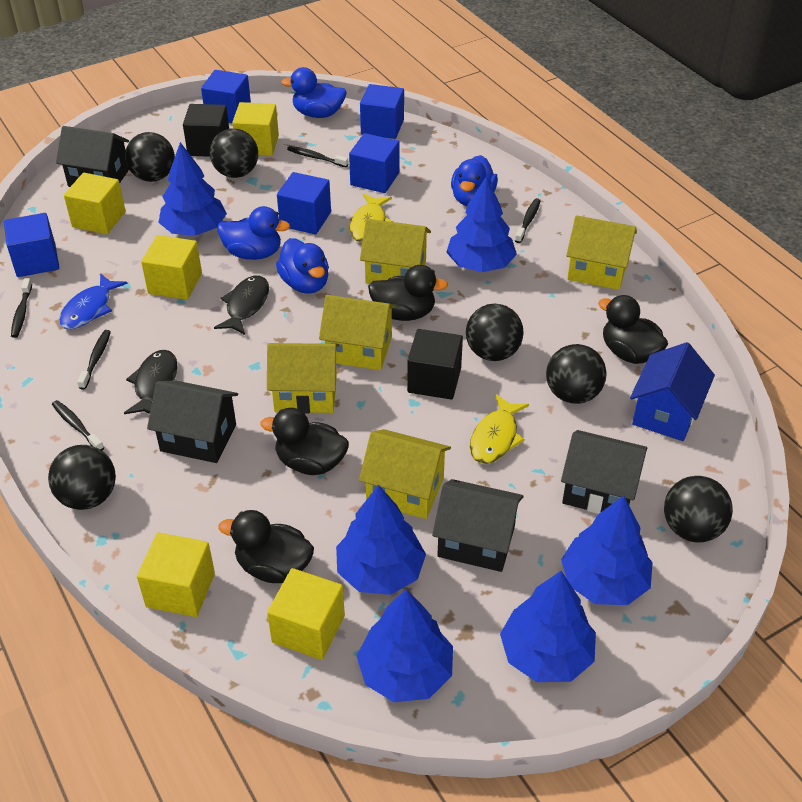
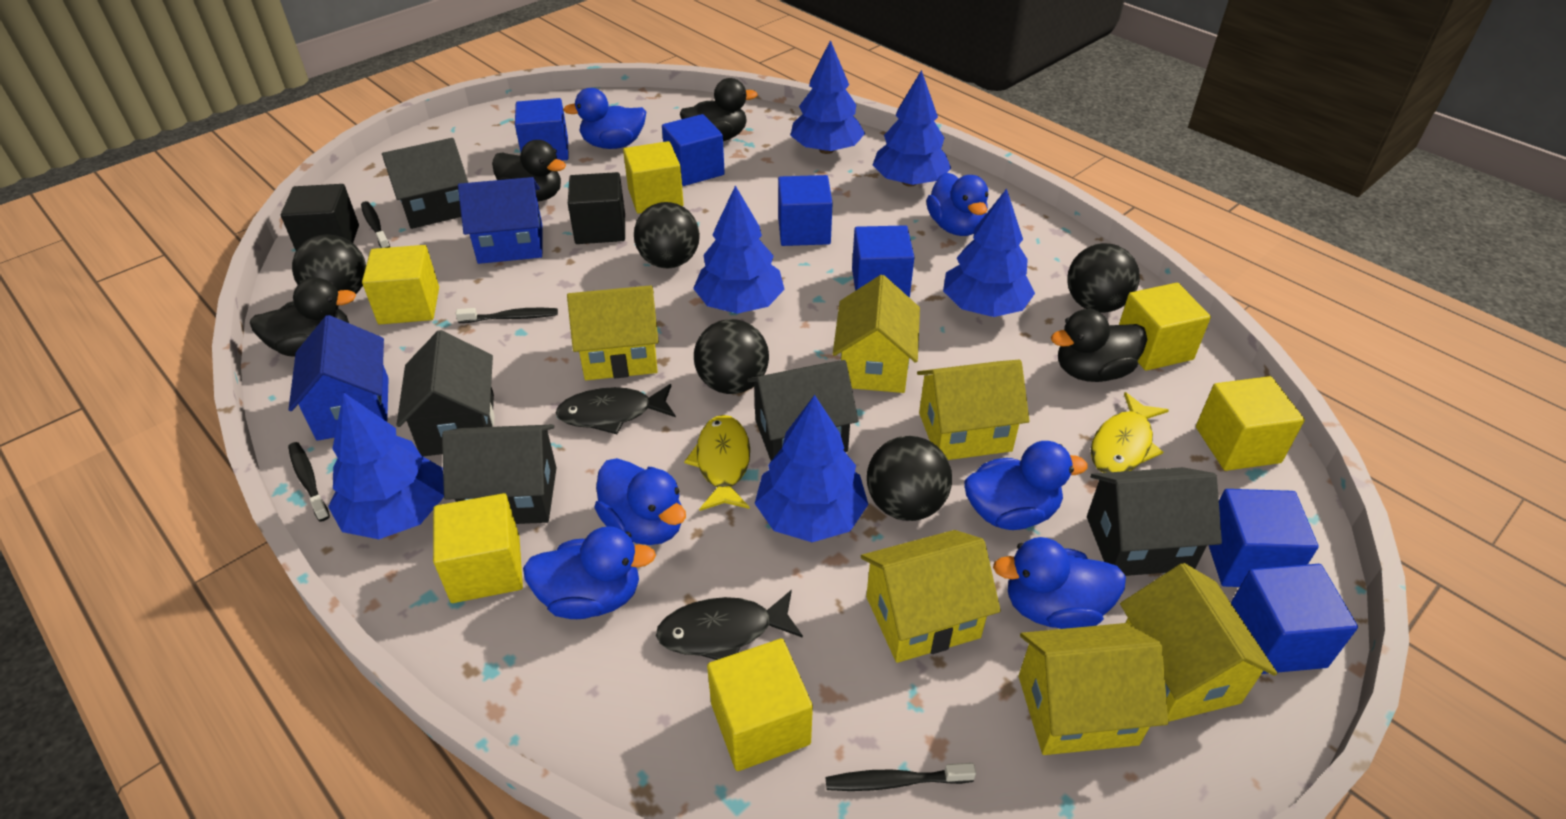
black ball: [48,445,116,510] [125,132,175,182] [209,128,258,178] [466,304,524,361] [546,344,606,404] [664,476,733,542] = 6 -> [292,234,366,294] [634,202,700,268] [694,319,769,394] [867,436,952,521] [1067,243,1140,313] = 5
black house: [56,126,129,187] [147,380,238,463] [432,479,524,572] [561,430,647,514] = 4 -> [382,138,468,229] [396,330,495,456] [442,424,556,524] [747,360,859,461] [1087,467,1222,576] = 5
black toothbrush: [11,278,32,338] [52,400,104,450] [77,330,111,390] [287,146,348,168] [515,198,541,243] = 5 -> [288,442,330,522] [361,201,390,248] [456,308,558,323] [826,763,976,791] = 4
blue cube: [4,213,59,277] [201,70,251,123] [277,172,331,234] [349,133,399,193] [360,84,404,139] = 5 -> [515,98,569,161] [662,114,725,186] [778,175,833,246] [852,225,914,298] [1209,489,1319,587] [1231,564,1358,674] = 6
blue duck: [217,206,290,260] [276,238,329,294] [281,67,347,118] [451,155,498,206] = 4 -> [523,526,656,619] [563,88,646,149] [594,458,686,545] [926,173,988,236] [964,441,1088,530] [993,537,1126,629] = 6
blue fish: [59,273,127,329] = 1 -> none = 0
blue house: [630,342,715,441] = 1 -> [288,315,389,441] [458,177,543,264] = 2
yellow cube: [64,173,125,234] [137,533,215,617] [141,235,202,300] [232,102,279,156] [267,568,345,660] = 5 -> [362,245,439,324] [433,493,523,603] [623,141,684,214] [707,639,813,771] [1119,283,1211,371] [1196,376,1305,471] = 6
yellow house: [267,343,339,414] [319,295,397,370] [359,429,451,519] [360,219,431,284] [566,215,637,290] = 5 -> [567,285,659,380] [833,275,920,393] [861,530,1001,663] [917,360,1030,460] [1019,623,1168,755] [1120,563,1277,722] = 6

